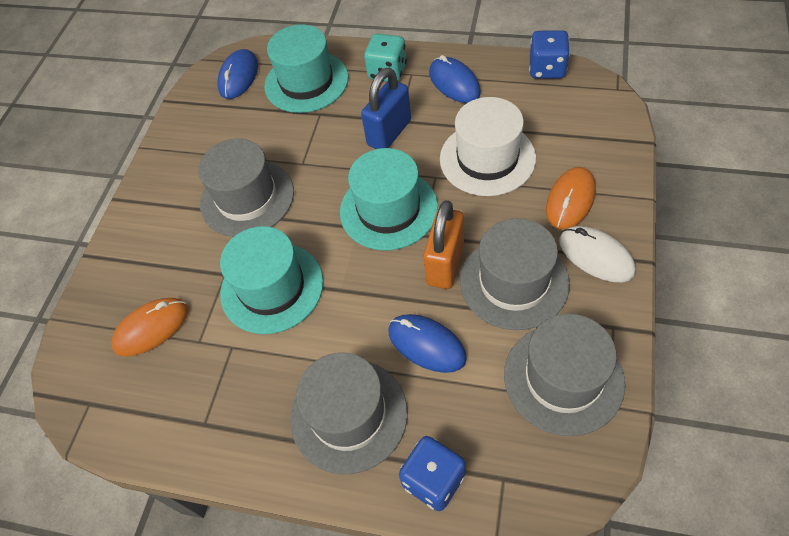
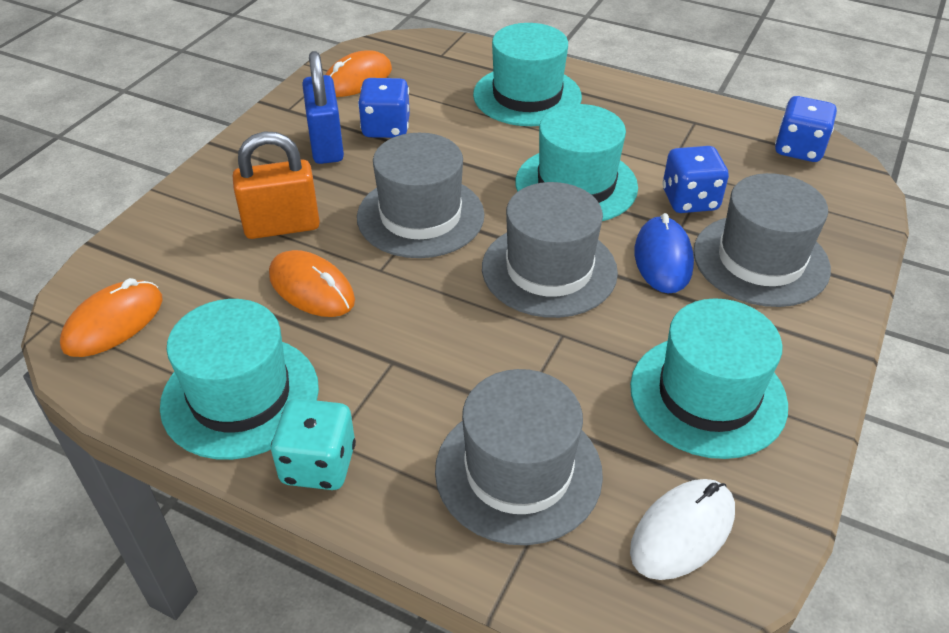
blue dice: [399,436,466,511] [529,30,570,79] = 2 -> [358,78,410,138] [662,146,729,213] [775,96,837,162] = 3
blue mouse: [217,49,258,99] [388,314,467,373] [429,55,481,103] = 3 -> [634,213,694,294] = 1
orange mouse: [111,298,189,357] [546,167,596,230] = 2 -> [60,278,162,357] [269,250,355,317] [325,50,392,97] = 3
turquoise hat: [220,226,323,334] [264,24,348,113] [340,148,438,250] = 3 -> [160,299,319,460] [473,23,582,126] [516,104,638,221] [630,298,788,459] = 4
white hat: [440,97,536,196] = 1 -> none = 0

